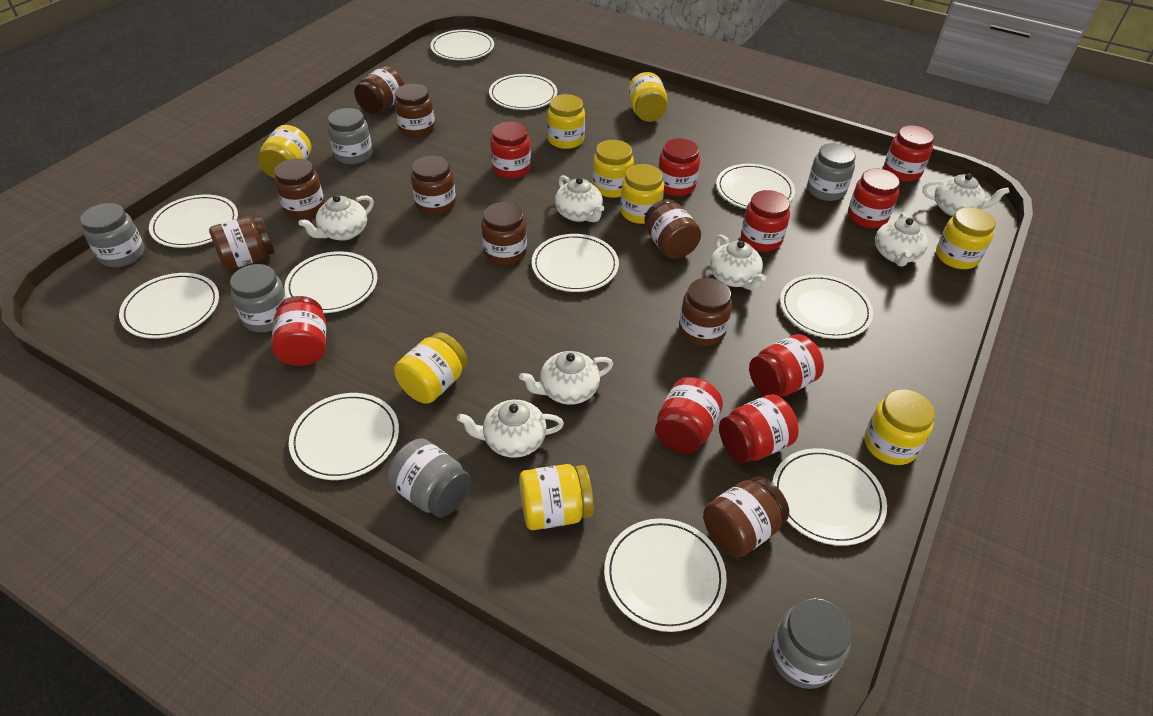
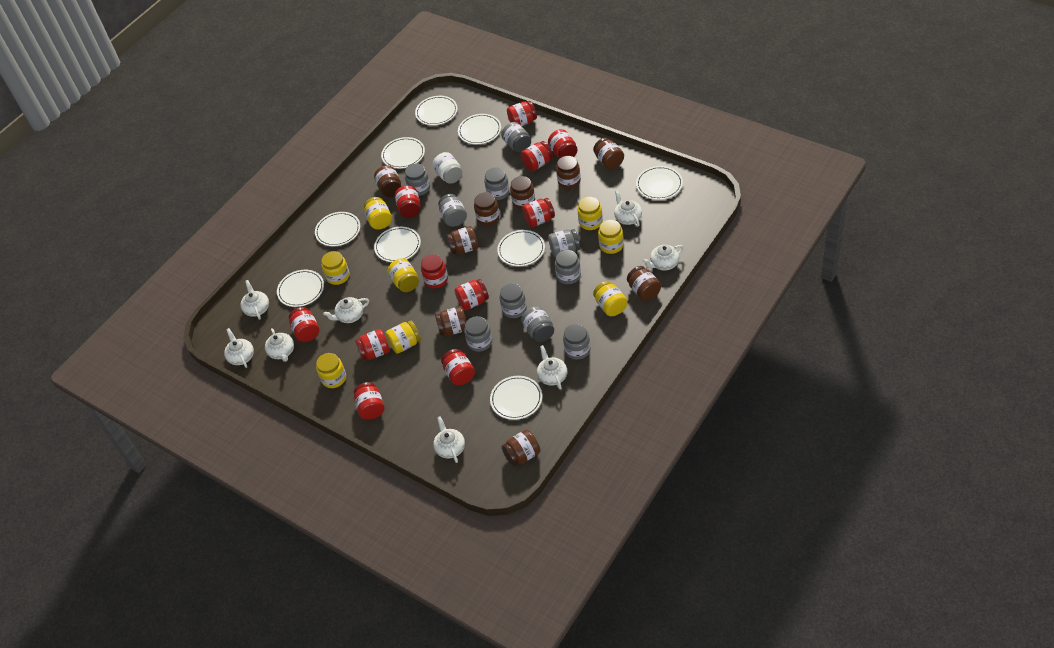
grey jar: [80,203,145,267] [230,264,287,332] [328,108,373,164] [388,438,471,518] [771,598,852,689] [807,143,856,201] = 6 -> [405,163,430,196] [438,194,467,227] [464,316,492,352] [484,167,509,200] [499,283,527,318] [501,122,531,153] [521,306,554,342] [548,229,580,258] [555,250,581,284] [563,324,590,360] = 10
red jar: [272,296,326,366] [490,122,531,179] [655,377,723,454] [658,138,700,196] [719,394,799,463] [741,190,790,252] [749,334,824,396] [848,169,900,228] [884,125,934,182] = 9 -> [289,307,320,342] [354,382,385,420] [355,329,390,361] [395,185,421,218] [421,254,448,288] [441,349,475,385] [455,279,489,310] [507,101,537,126] [521,141,553,171] [522,198,555,227] [548,129,577,158] = 11
white jar: none = 0 -> [433,152,462,184] = 1
white plate: [119,273,219,339] [149,195,238,248] [284,251,377,313] [289,393,399,480] [431,30,494,60] [489,74,557,110] [532,234,619,292] [604,518,727,632] [716,164,795,209] [772,448,887,546] [780,274,873,339] = 11 -> [277,270,324,307] [315,212,360,246] [374,227,421,262] [381,137,425,169] [415,96,458,125] [458,114,501,144] [490,376,542,420] [497,230,545,266] [636,166,683,200] = 9
white teapot: [299,195,374,241] [457,400,564,458] [519,351,613,405] [555,175,604,222] [710,235,766,291] [875,212,928,267] [923,173,1010,216] = 7 -> [224,328,254,368] [241,280,269,320] [265,328,294,362] [323,297,369,323] [433,416,465,463] [537,345,567,389] [614,191,642,227] [642,245,684,270] = 8
yellow jar: [258,125,311,178] [394,332,468,404] [519,464,594,530] [547,94,585,149] [592,140,634,198] [620,164,664,224] [628,72,668,122] [864,389,935,465] [936,207,996,269] = 9 -> [316,353,346,388] [321,251,349,285] [364,197,392,229] [386,321,421,354] [387,258,419,292] [577,196,603,230] [593,281,627,316] [598,220,624,254] = 8

